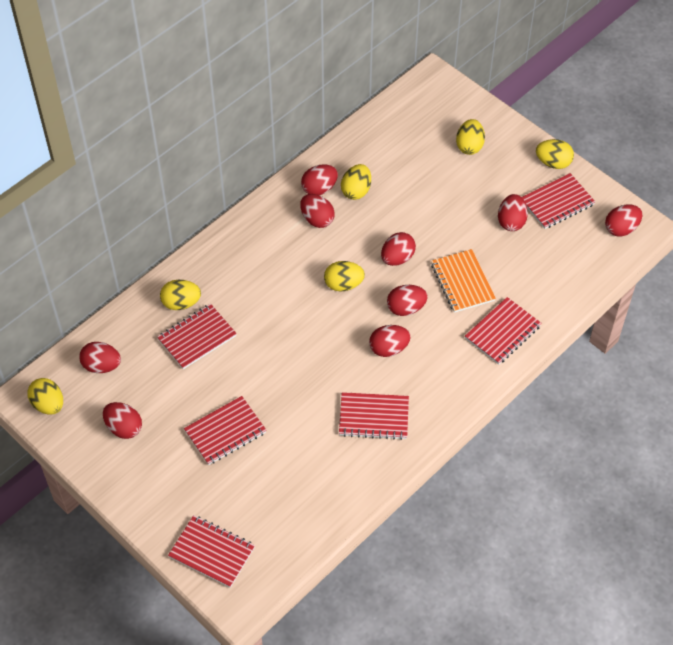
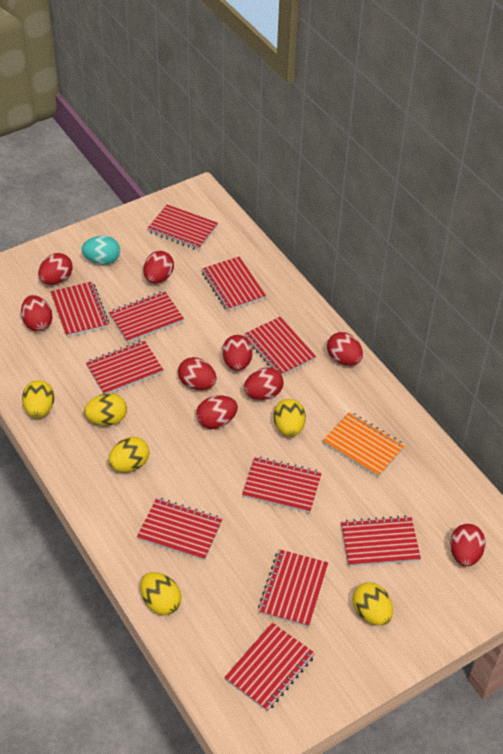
red notebook: [157,304,237,369] [168,515,255,588] [184,396,266,465] [339,392,409,440] [465,297,541,365] [522,173,595,229] = 6 -> [51,282,109,337] [86,340,163,394] [109,291,184,343] [137,498,223,561] [147,204,218,250] [202,256,266,311] [224,623,315,711] [242,456,322,513] [244,317,316,376] [258,549,328,627] [341,515,421,567] = 11
turquoise egg: none = 0 -> [81,236,120,265] = 1

